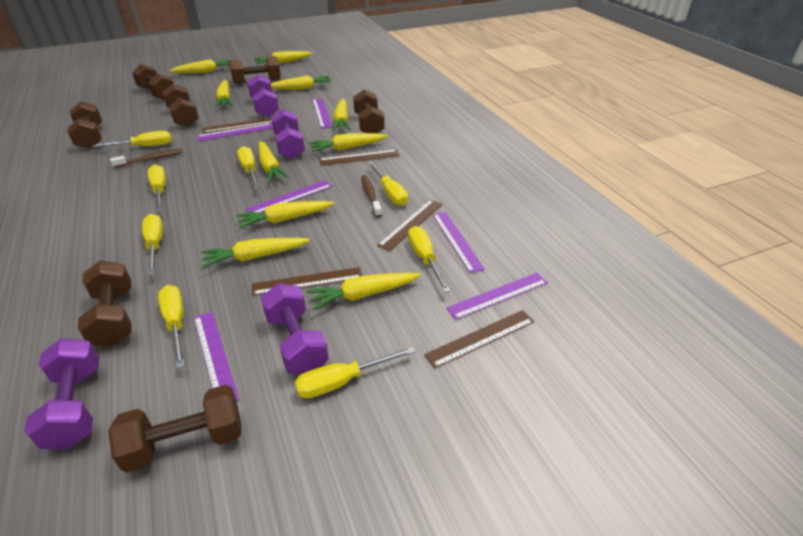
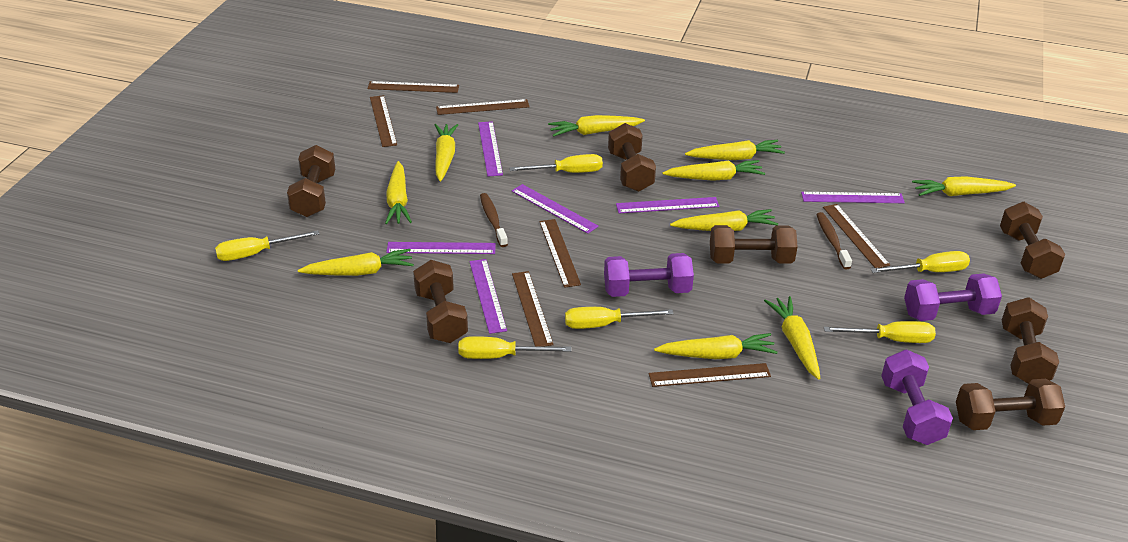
brown ruler: [202,118,272,133] [252,267,362,296] [319,150,399,166] [377,200,442,251] [424,310,534,368] = 5 -> [367,81,459,93] [370,95,397,147] [436,99,530,115] [512,271,554,347] [539,219,581,288] [649,363,771,387] [823,204,890,268] = 7
purple dumbbell: [24,338,99,449] [247,75,279,117] [261,283,329,374] [271,109,305,159] = 4 -> [604,253,694,297] [881,349,953,445] [904,273,1002,321] = 3
yellow screwdriver: [93,131,172,147] [142,214,163,276] [148,165,166,212] [158,285,185,368] [237,146,260,189] [295,347,415,398] [368,162,408,206] [408,226,450,293] = 8 -> [215,230,319,261] [458,336,571,359] [509,154,603,173] [565,307,674,329] [824,321,936,343] [870,251,970,273] = 6

